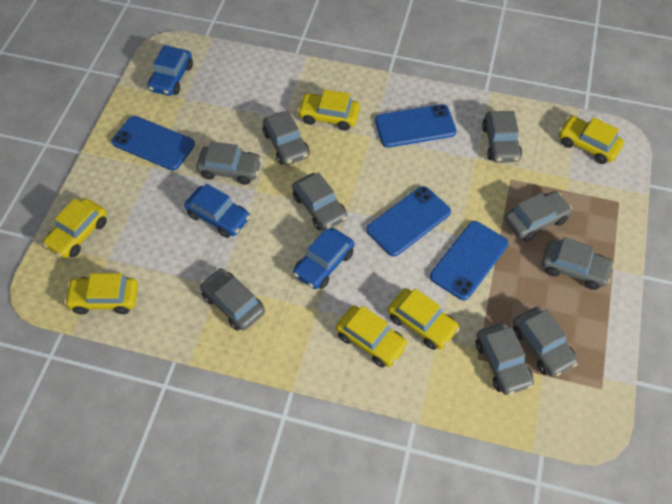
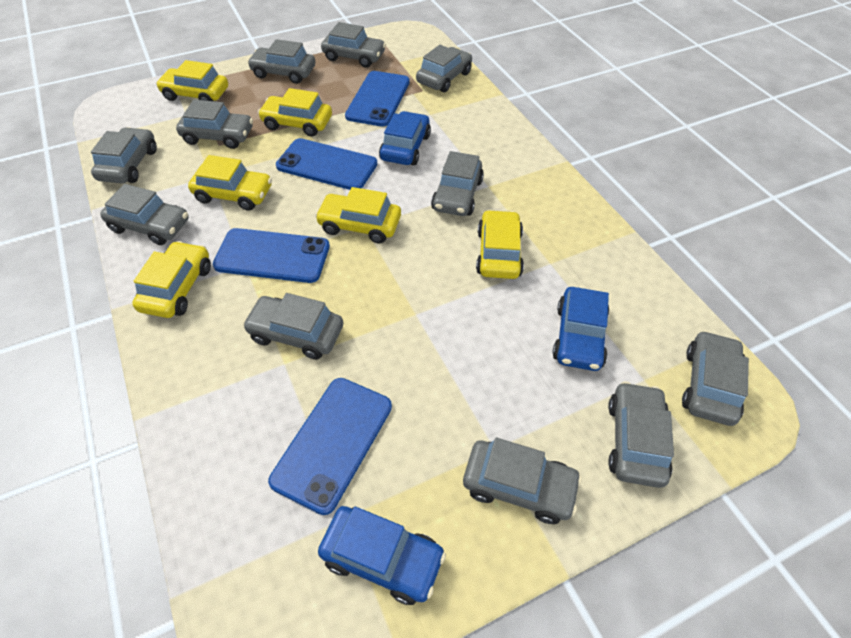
grey car: [196,141,262,185] [200,268,265,331] [263,110,310,165] [292,172,347,230] [475,323,534,395] [482,111,522,163] [505,191,572,241] [513,307,578,377] [542,237,614,290] = 9 -> [91,127,157,183] [100,184,189,245] [176,100,253,149] [243,293,343,360] [247,39,315,84] [321,22,386,68] [416,45,472,93] [431,151,484,216] [463,437,582,524] [608,382,674,488] [682,330,749,426] = 11

